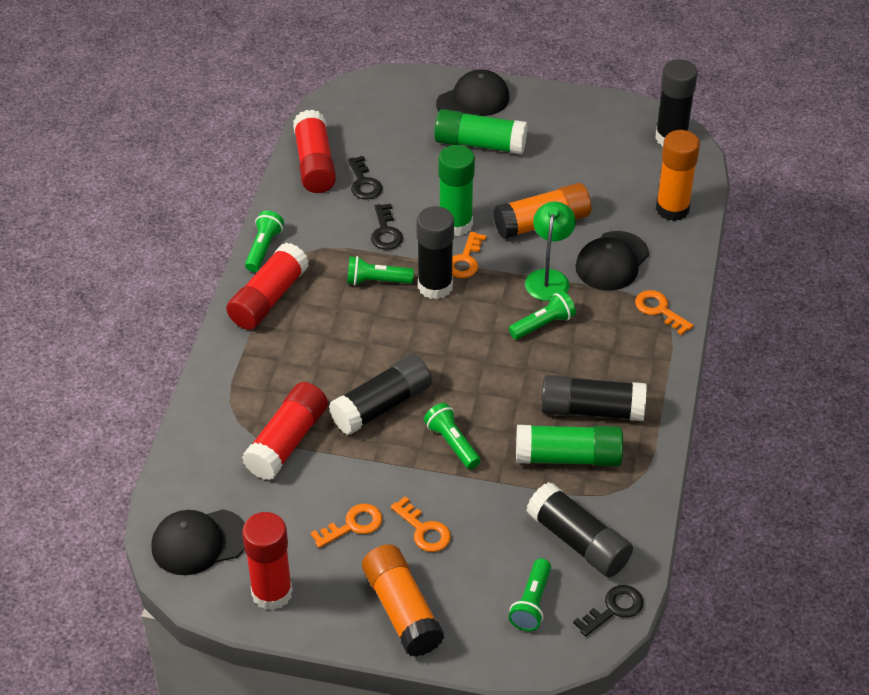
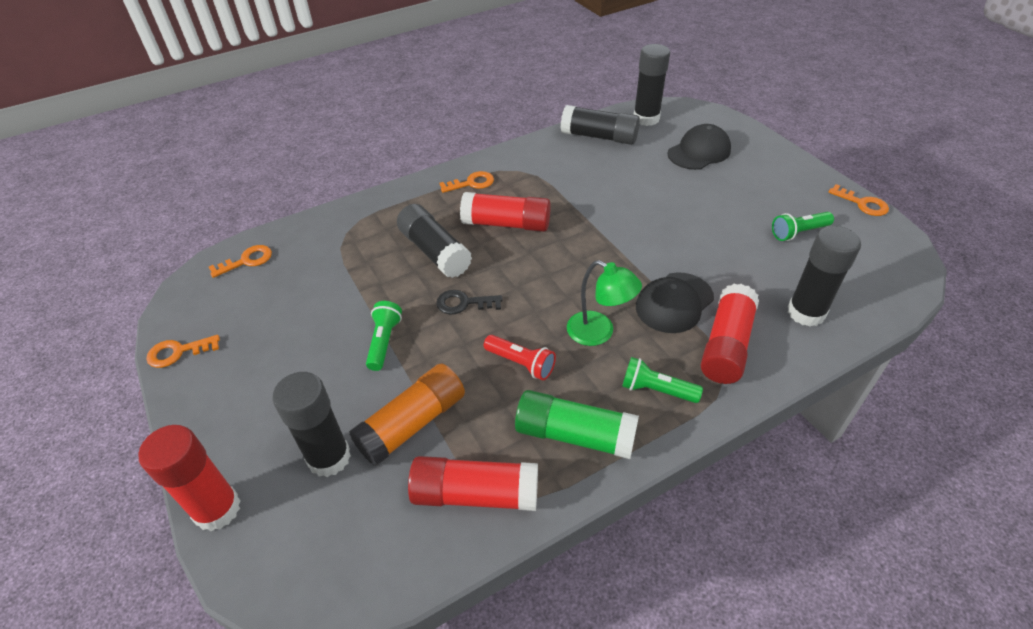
black cap: [151,509,245,575] [436,69,509,116] [575,231,649,291] = 3 -> [636,272,714,333] [668,124,731,170] = 2
black key: [348,156,382,200] [371,204,403,250] [573,585,643,637] = 3 -> [436,290,502,315] = 1
green flashlight: [245,211,284,272] [347,256,414,285] [424,403,481,469] [509,291,576,339] [509,559,551,631] = 5 -> [366,301,402,371] [622,357,703,403] [772,212,834,241] = 3
green glue stick: [434,109,527,154] [438,145,475,237] [516,425,623,466] = 3 -> [515,390,639,459] = 1
orange glue stick: [362,544,444,657] [494,183,591,239] [656,130,700,221] = 3 -> [349,364,465,466] = 1
red flashlight: none = 0 -> [484,335,556,380] = 1

